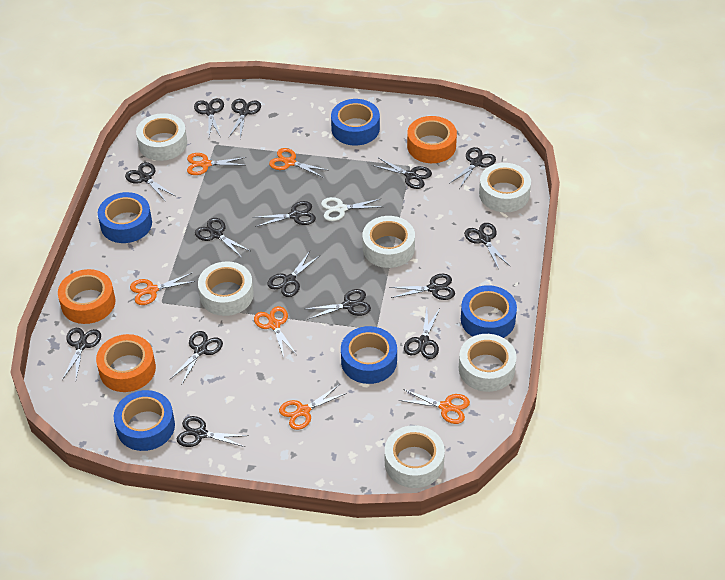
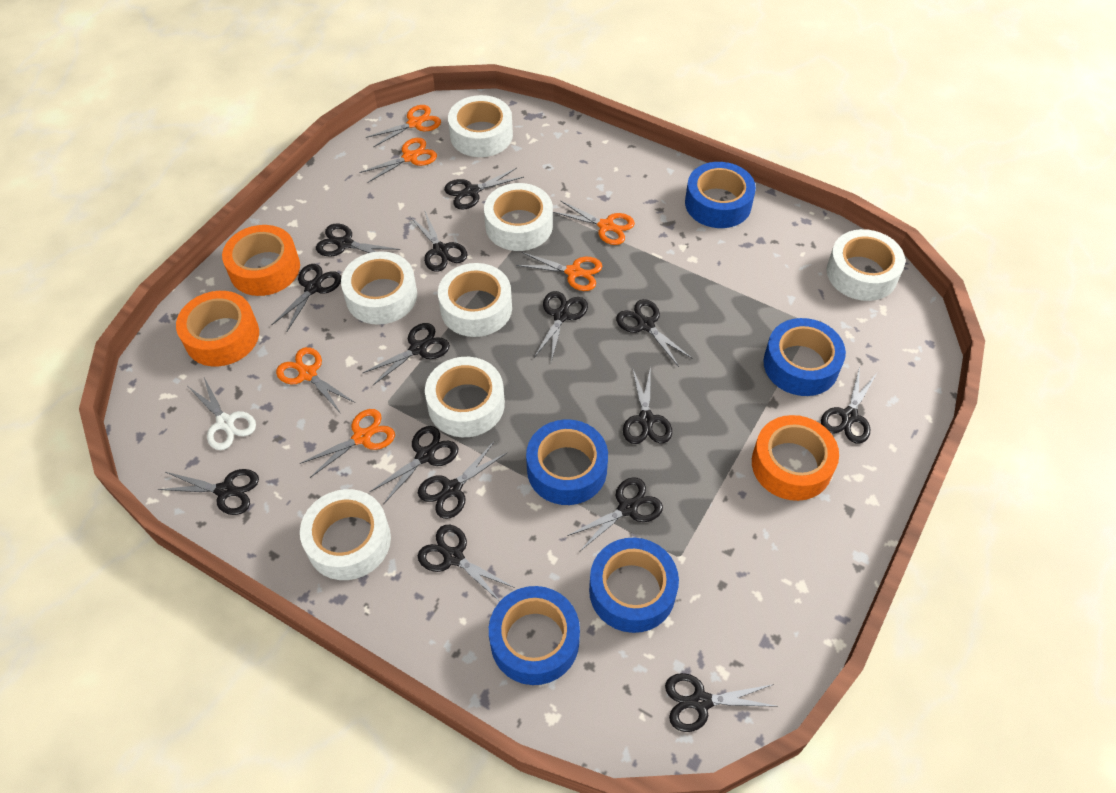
white tape: [136,113,187,161] [198,261,254,316] [362,216,415,268] [385,425,445,488] [459,334,517,392] [479,163,531,212] = 6 -> [300,489,391,580] [341,251,417,325] [425,357,505,437] [438,263,512,337] [448,95,513,157] [484,183,553,251] [827,229,905,301] = 7

